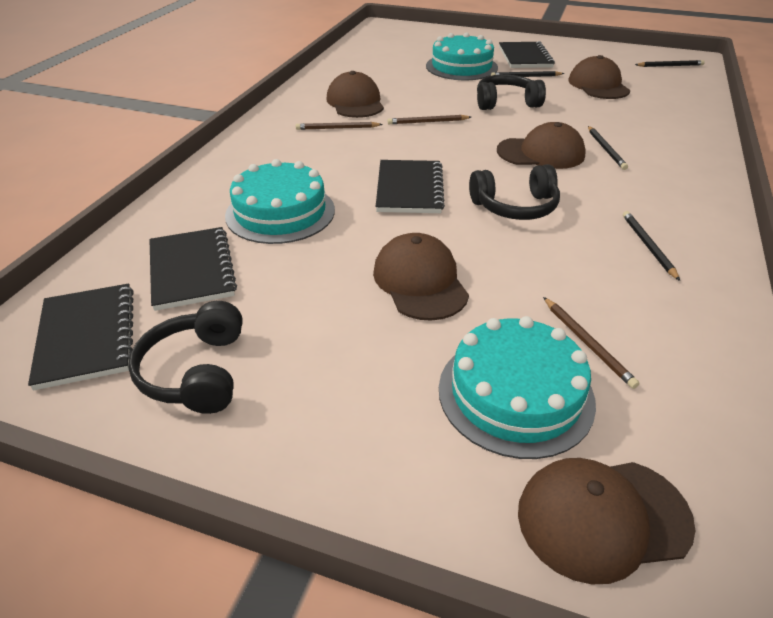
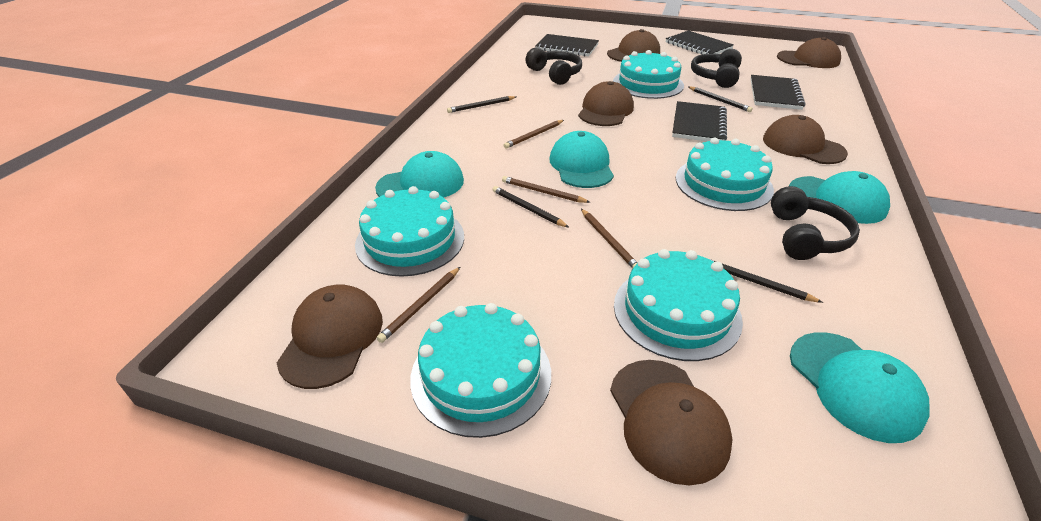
brown cap: [327,71,384,118] [373,233,469,321] [497,122,586,169] [518,458,695,584] [569,55,631,99] = 5 -> [277,285,383,389] [578,81,634,126] [607,29,660,62] [610,360,733,485] [763,115,848,164] [777,37,841,68] = 6
brown pencil: [296,122,383,130] [387,115,471,124] [543,297,639,389] = 3 -> [376,267,460,343] [502,176,591,203] [504,120,564,149] [581,209,638,268] = 4
turquoise cake: [225,159,335,244] [426,32,498,80] [439,316,596,459] = 3 -> [355,186,464,277] [410,303,551,438] [613,50,684,99] [614,249,743,361] [676,138,774,211] = 5
turquoise cap: none = 0 -> [375,151,464,198] [550,131,614,188] [789,171,890,224] [790,332,929,443] = 4

